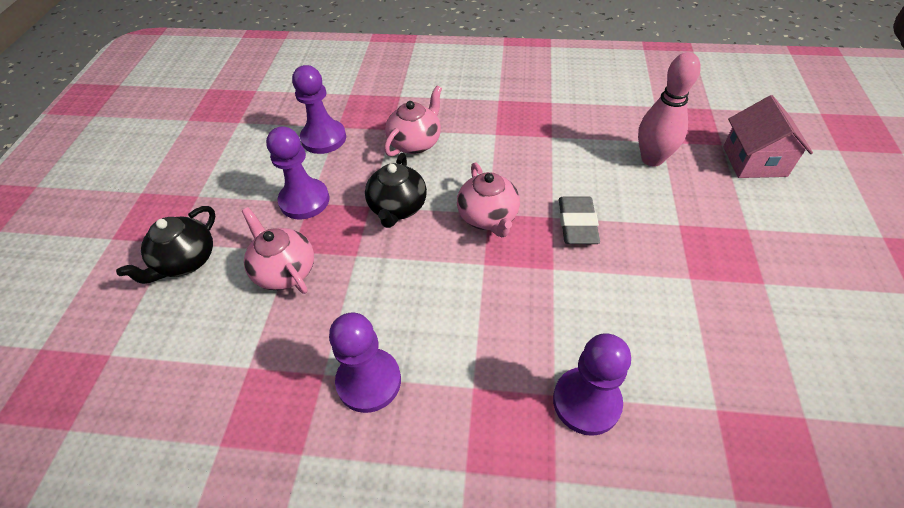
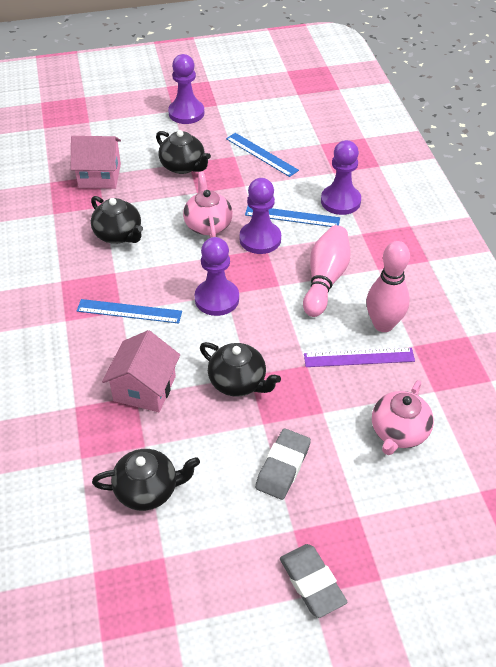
black teapot: [116,206,216,284] [365,153,427,228] = 2 -> [91,196,143,244] [92,449,200,511] [156,130,211,174] [200,342,281,397] = 4
blue ruler: none = 0 -> [77,299,182,324] [226,133,299,177] [245,206,340,227] = 3
grey eraser: [559,196,600,244] = 1 -> [255,428,311,500] [280,544,347,618] = 2
pink bowling pin: [638,52,701,167] = 1 -> [303,225,351,317] [366,241,410,332] = 2
pink house: [723,95,813,178] = 1 -> [71,136,121,189] [102,330,180,412] = 2
pink teapot: [242,207,314,294] [384,86,442,157] [457,162,520,237] = 3 -> [183,171,233,238] [372,380,434,455] = 2
purple ruler: none = 0 -> [304,348,415,367] = 1

